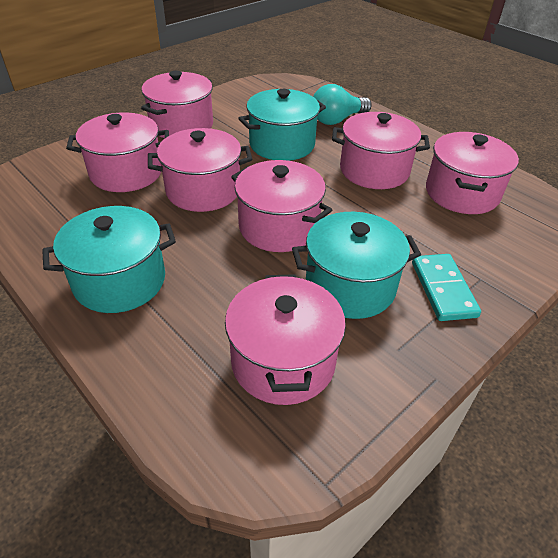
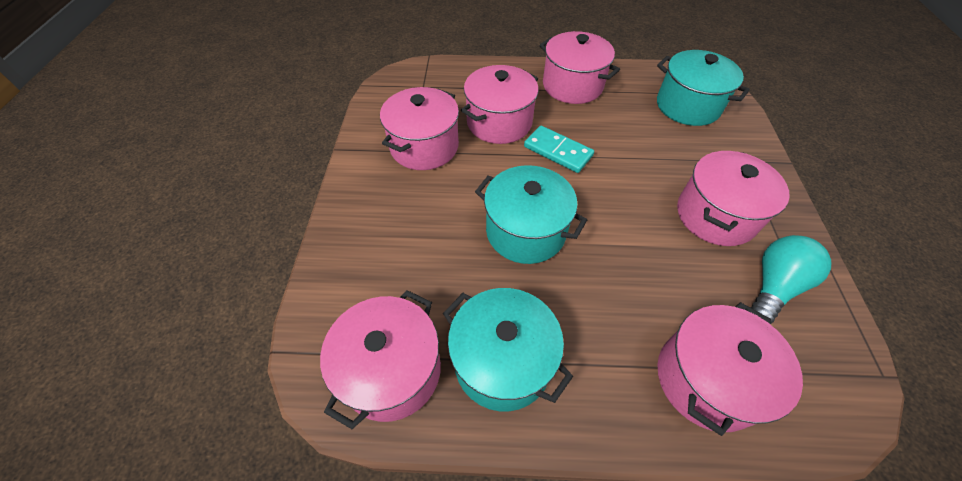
pink pot: [66,112,169,192] [141,71,213,138] [148,128,252,212] [225,274,346,405] [231,160,332,252] [332,112,430,189] [426,132,519,214] = 7 -> [320,290,441,429] [380,87,459,170] [461,65,539,144] [539,31,620,104] [657,302,803,436] [677,151,790,246] = 6

